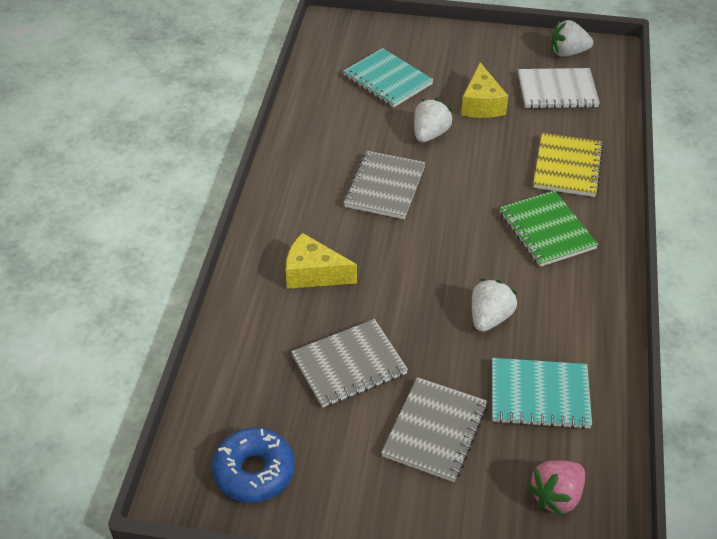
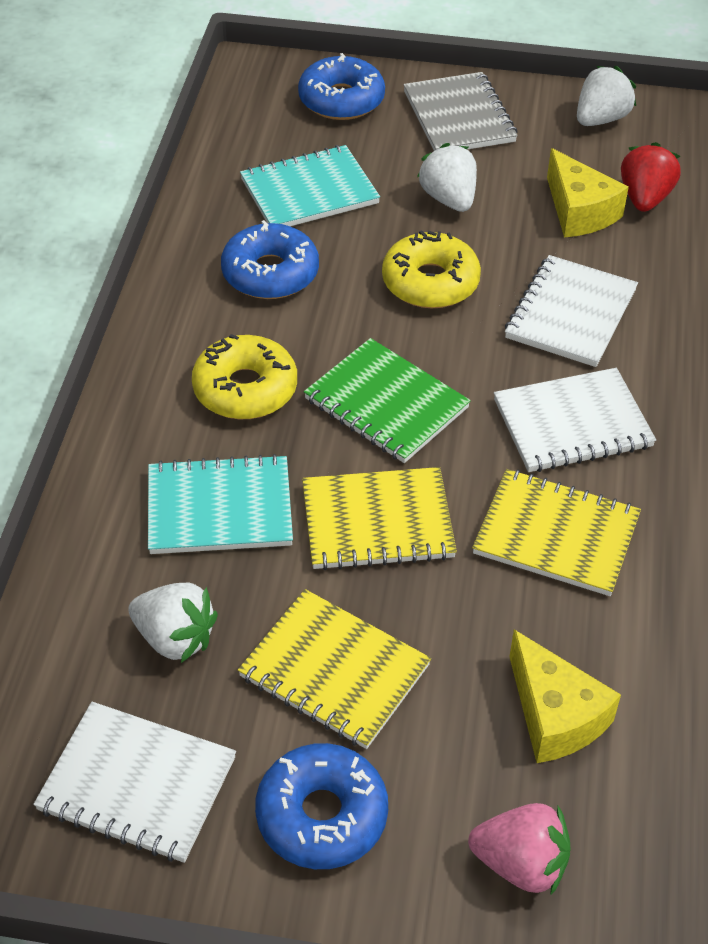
blue donut: [212,427,295,503] = 1 -> [221,220,319,299] [255,743,388,869] [298,53,385,120] = 3
grey notebook: [291,319,408,408] [343,151,426,219] [381,377,488,482] = 3 -> [404,72,518,151] = 1
red strawberry: none = 0 -> [621,142,681,212] = 1
white notebook: [518,68,600,109] = 1 -> [33,702,236,863] [494,368,656,472] [505,255,638,367] = 3
yellow donut: none = 0 -> [192,334,297,419] [382,230,481,308] = 2
yellow notebook: [533,133,604,197] = 1 -> [238,589,431,749] [302,467,457,570] [472,469,641,596] = 3

